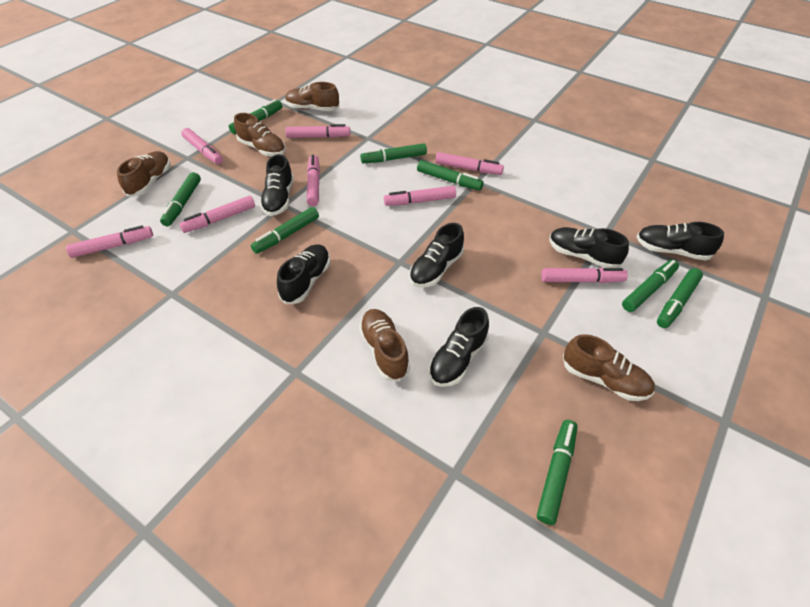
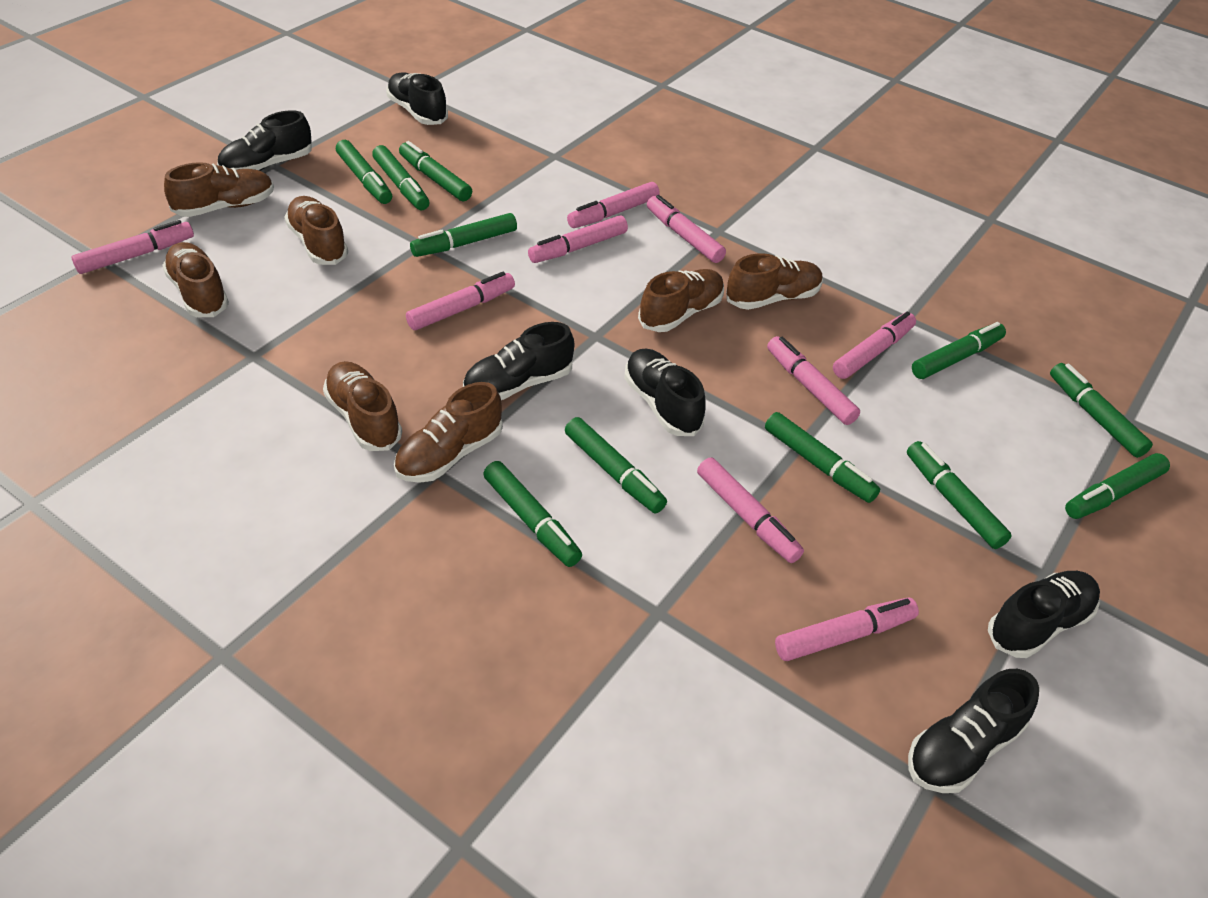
brown shoe: [117,151,171,197] [234,113,286,156] [285,82,340,111] [359,309,410,381] [563,334,655,401] = 5 -> [162,242,229,317] [164,162,274,217] [284,196,348,265] [323,361,402,451] [394,382,503,483] [638,269,724,332] [726,253,823,310] = 7
green marker: [160,172,201,226] [229,99,282,134] [251,207,319,254] [360,143,427,163] [417,160,484,190] [537,420,578,525] [622,260,679,312] [657,268,703,328] = 8 -> [336,140,392,204] [372,145,430,210] [399,141,472,201] [410,213,517,257] [483,461,582,567] [565,417,667,513] [765,412,880,503] [907,441,1012,549] [912,322,1006,379] [1050,363,1153,458] [1065,453,1170,519] = 11
pink marker: [66,225,153,258] [179,196,255,233] [181,128,223,164] [285,124,350,138] [307,155,320,206] [384,186,456,206] [436,152,504,175] [541,268,628,283] = 8 -> [71,220,194,274] [406,272,515,330] [528,216,628,263] [567,182,660,228] [647,195,726,263] [697,457,804,563] [767,336,860,425] [775,598,919,661] [833,311,916,379] = 9

